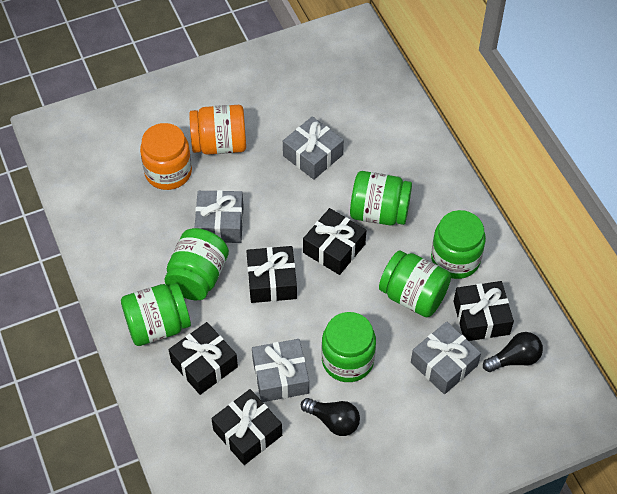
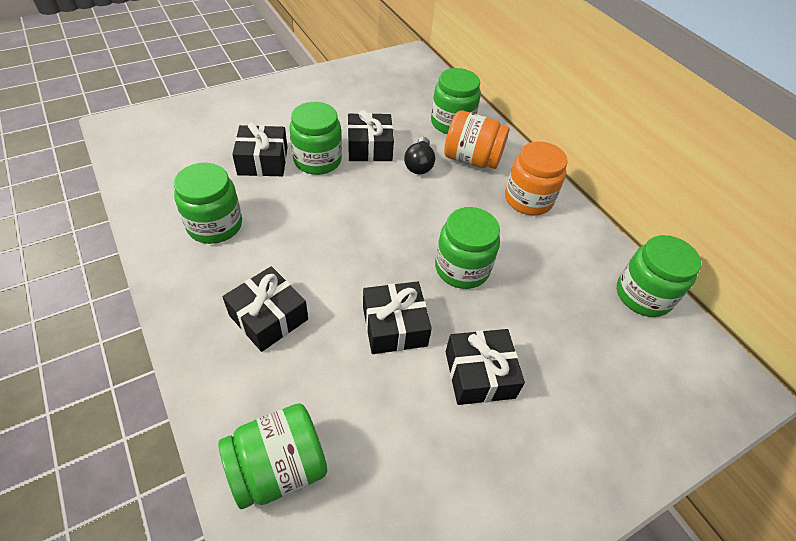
black light bulb: [301,398,360,436] [483,332,543,372] = 2 -> [404,137,435,174] = 1
grey gift: [195,190,244,243] [252,339,309,402] [283,116,344,180] [411,322,481,394] = 4 -> none = 0

